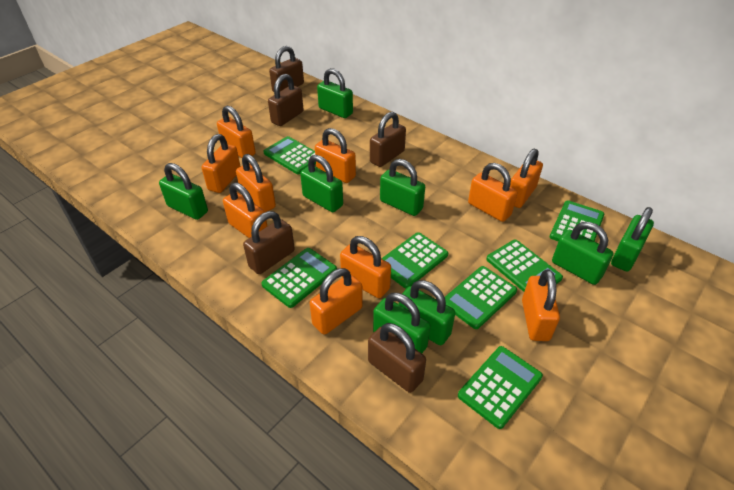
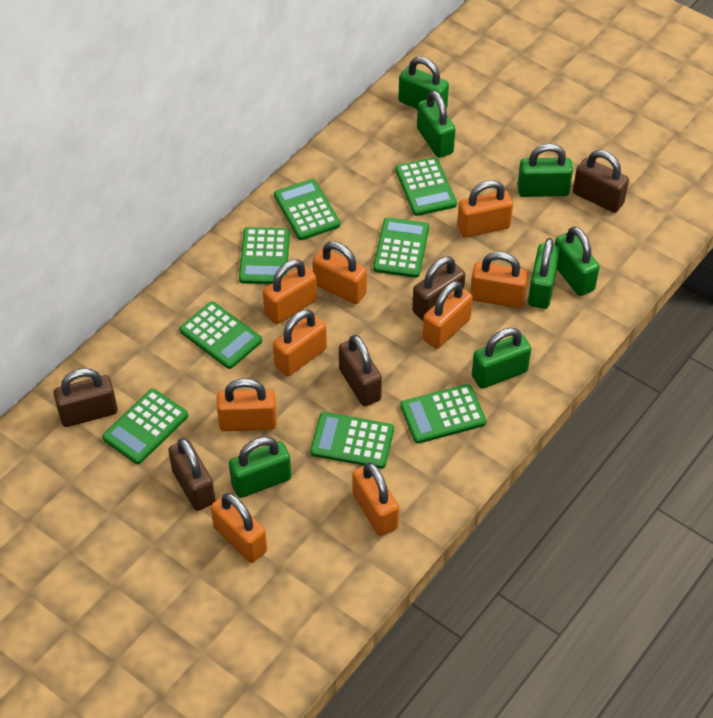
green calculator: [261,248,337,308] [264,136,316,174] [381,232,448,289] [445,266,517,329] [458,346,543,429] [486,240,563,292] [550,200,605,242] = 7 -> [102,389,188,464] [179,301,262,369] [239,227,290,284] [274,179,340,240] [310,412,394,469] [373,217,429,278] [395,157,457,216] [400,384,486,444] = 8
green padlock: [159,163,208,220] [300,155,343,212] [317,68,353,118] [373,293,430,353] [380,159,425,216] [399,280,455,345] [552,222,613,285] [611,207,654,272] = 8 -> [229,437,291,498] [398,57,449,109] [417,90,456,158] [472,328,531,389] [518,144,573,197] [528,238,560,309] [554,226,600,296] = 7
orange padlock: [201,134,241,193] [217,105,256,158] [223,182,267,238] [236,154,276,212] [310,268,363,335] [315,128,356,183] [340,236,391,298] [468,163,517,222] [510,149,543,208] [522,269,560,341] = 10 -> [211,493,267,563] [217,378,277,431] [263,259,317,324] [273,309,327,376] [312,242,367,304] [352,462,399,536] [422,281,473,349] [457,180,513,238] [470,252,528,308] = 9

